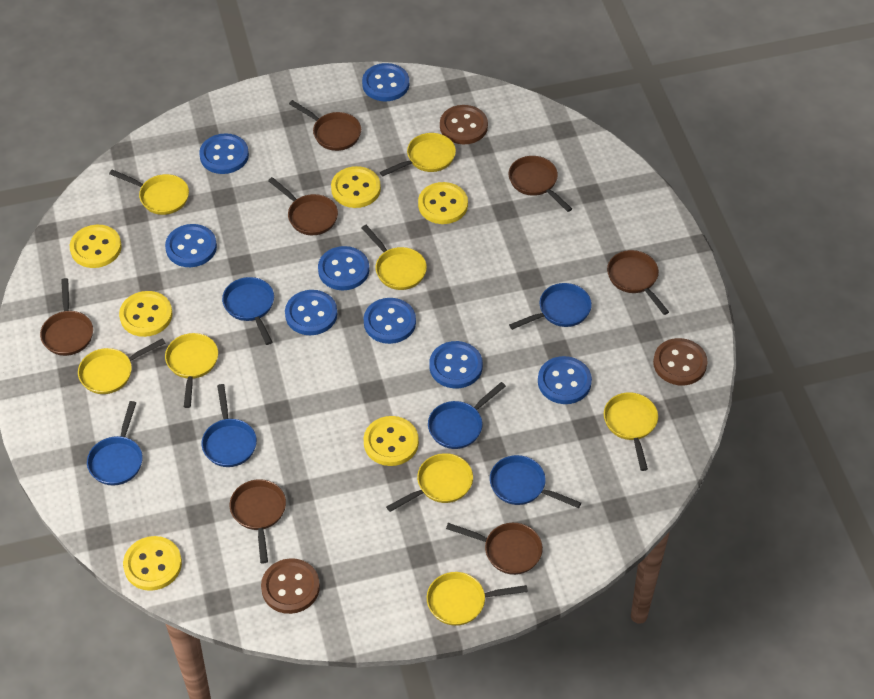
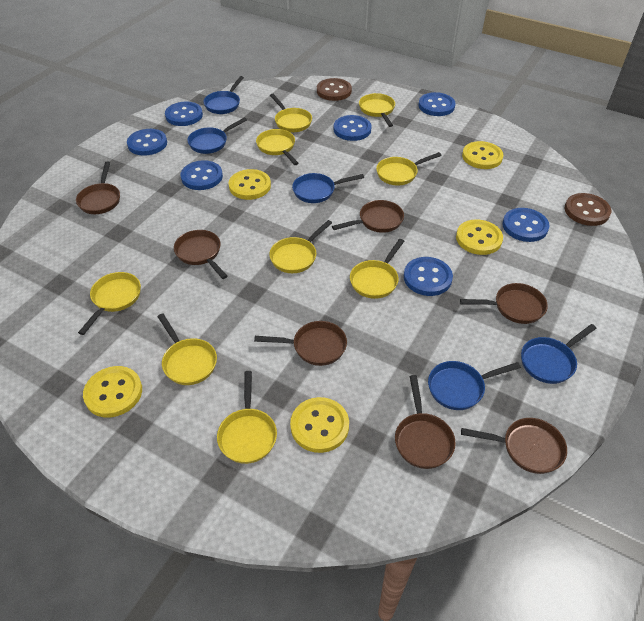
blue button: [165,224,217,267] [199,133,249,174] [285,290,337,335] [318,246,369,290] [362,63,409,101] [364,298,416,344] [429,341,483,388] [538,356,592,404] = 8 -> [127,129,167,156] [165,102,203,126] [181,160,223,190] [334,115,372,141] [404,257,453,296] [419,92,455,116] [502,208,550,242] = 7
blue pan: [87,401,143,485] [202,384,257,467] [222,277,274,345] [428,382,506,449] [490,455,581,508] [509,283,592,330] = 6 -> [187,117,247,154] [203,76,244,114] [292,173,364,203] [428,361,521,410] [521,324,597,384] = 5
brown button: [261,558,320,614] [440,105,488,144] [653,338,708,385] = 3 -> [317,78,352,101] [564,193,611,226] = 2
yellow button: [70,225,122,268] [119,291,172,337] [123,536,182,591] [331,166,381,208] [364,416,419,466] [418,182,468,224] = 6 -> [83,366,142,418] [229,169,271,200] [290,397,349,453] [456,219,503,255] [462,141,503,169] = 5
yellow pan: [78,338,165,394] [109,169,189,215] [165,333,218,408] [362,225,427,290] [380,133,456,176] [386,453,473,512] [427,572,528,626] [604,392,658,471] = 8 -> [78,272,141,335] [157,313,217,385] [217,371,277,464] [256,129,299,165] [269,220,332,273] [270,94,312,132] [350,239,404,299] [359,93,395,127] [376,152,442,185] = 9

